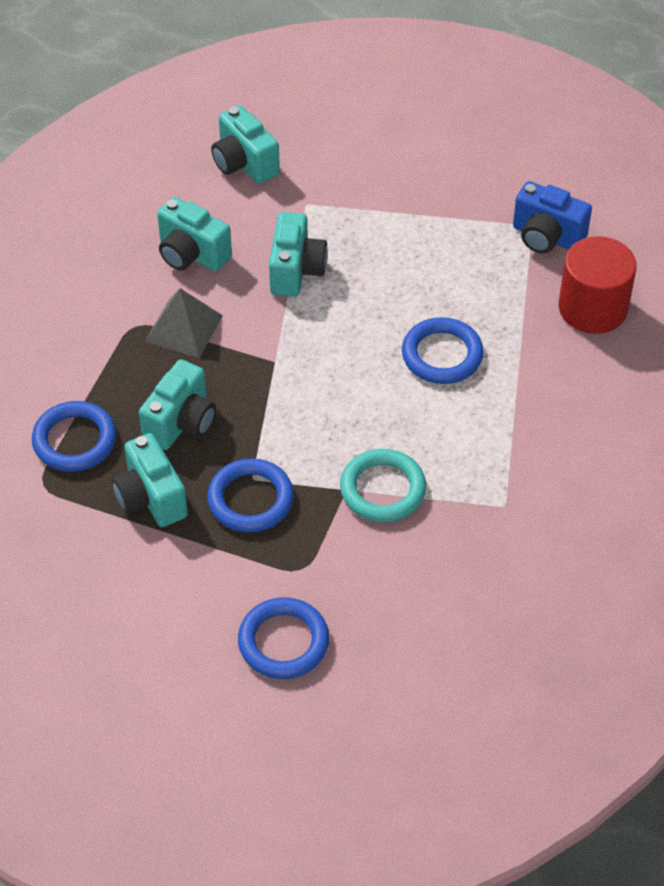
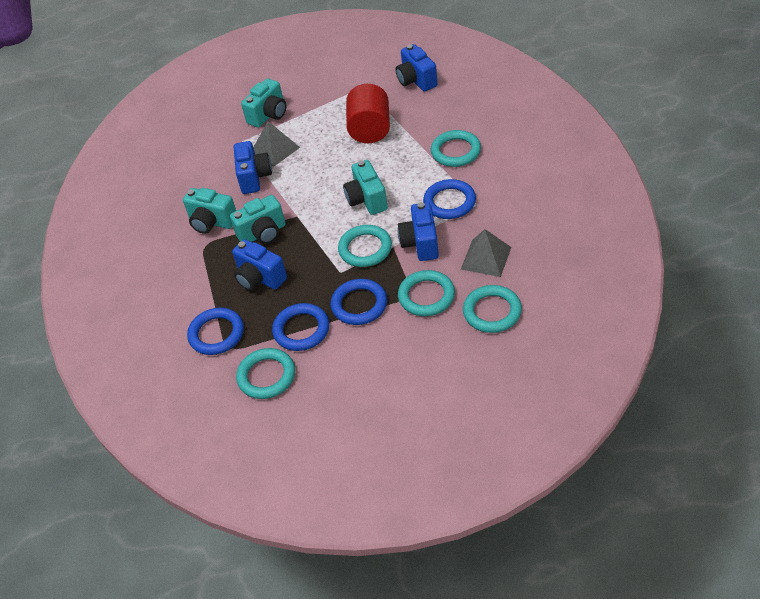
blue camera: [513,181,592,254] = 1 -> [232,239,287,291] [234,141,272,194] [395,44,438,91] [398,202,439,261] = 4
grey pyramid: [145,288,223,358] = 1 -> [253,121,300,167] [461,229,511,277] = 2
turquoise camera: [112,433,188,527] [139,359,216,450] [157,197,232,271] [211,105,280,184] [269,212,328,297] = 5 -> [183,188,236,234] [230,195,286,244] [241,78,286,128] [343,160,388,215] = 4
turquoise ring: [340,449,426,522] = 1 -> [236,348,295,399] [338,225,392,267] [398,270,455,316] [431,130,481,167] [463,285,522,333] = 5

